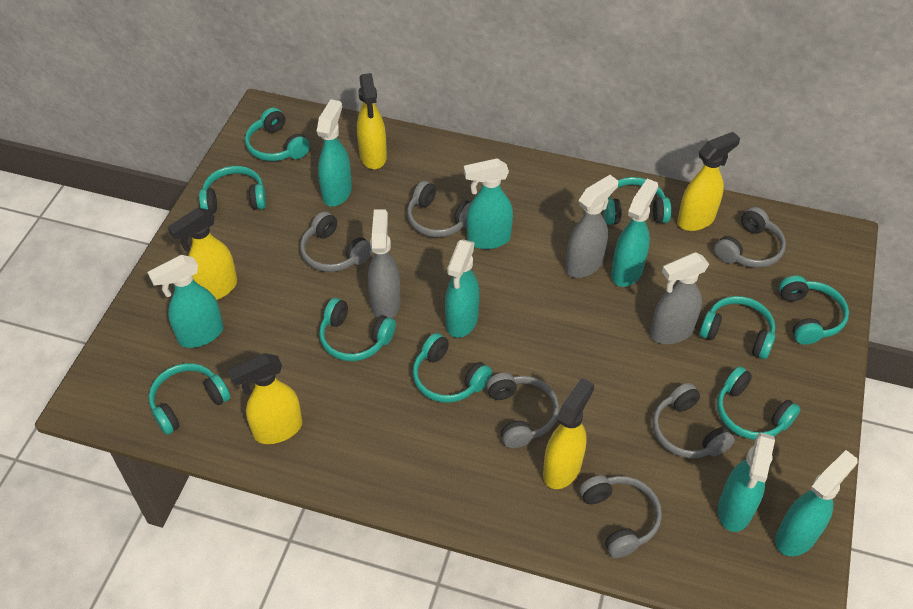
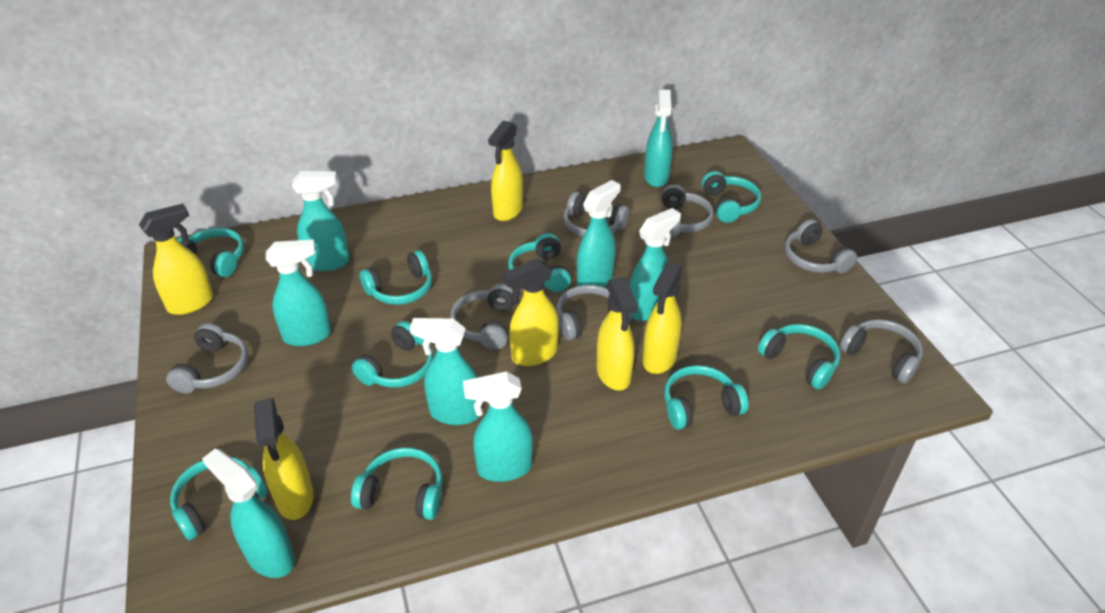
grey headphones: [300,211,372,272] [407,181,471,237] [486,373,559,448] [579,475,662,558] [653,383,735,458] [714,207,786,268] = 6 -> [166,323,248,394] [450,284,514,350] [556,285,632,341] [563,192,630,237] [662,184,714,237] [785,219,857,274] [840,319,923,384] = 7
grey spray bottle: [368,210,401,318] [566,175,618,278] [650,252,709,344] = 3 -> none = 0
turquoise spray bottle: [147,255,223,348] [317,99,352,207] [445,239,480,338] [464,158,513,249] [611,179,658,287] [718,432,775,532] [775,450,858,556] = 7 -> [202,448,295,578] [266,240,331,346] [292,171,350,271] [410,318,480,425] [463,371,533,482] [577,180,621,287] [630,208,681,321] [644,90,673,187] = 8
yellow spray bottle: [168,208,237,300] [228,353,302,444] [357,73,387,169] [543,378,594,489] [677,132,740,231] = 5 -> [139,203,213,315] [254,398,314,520] [488,120,523,221] [502,258,559,366] [597,277,638,391] [643,262,683,374] = 6

